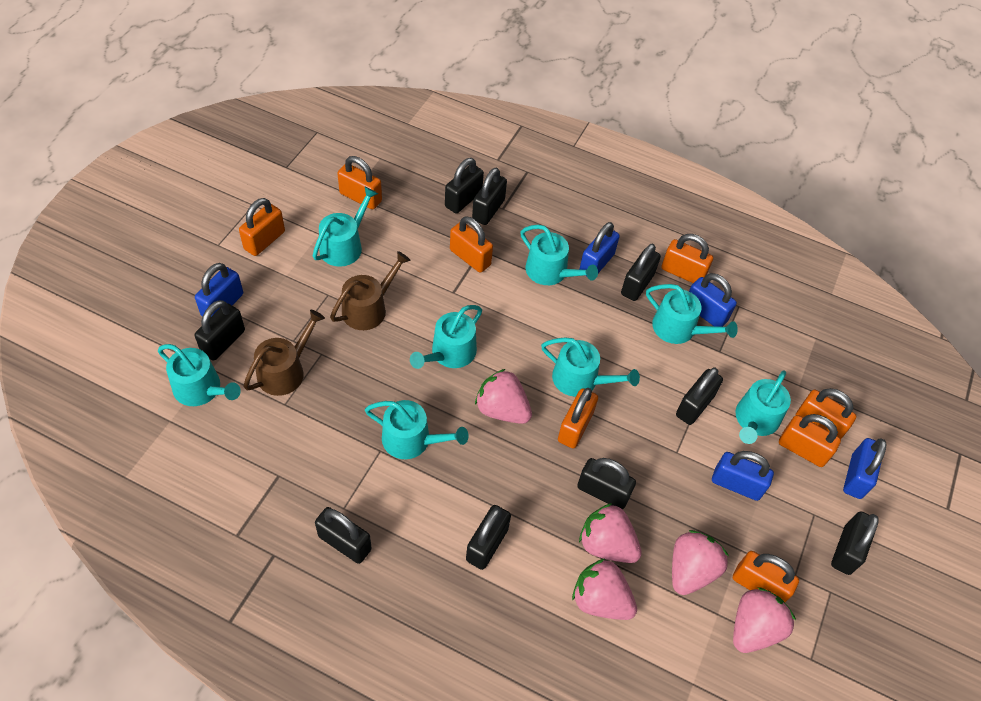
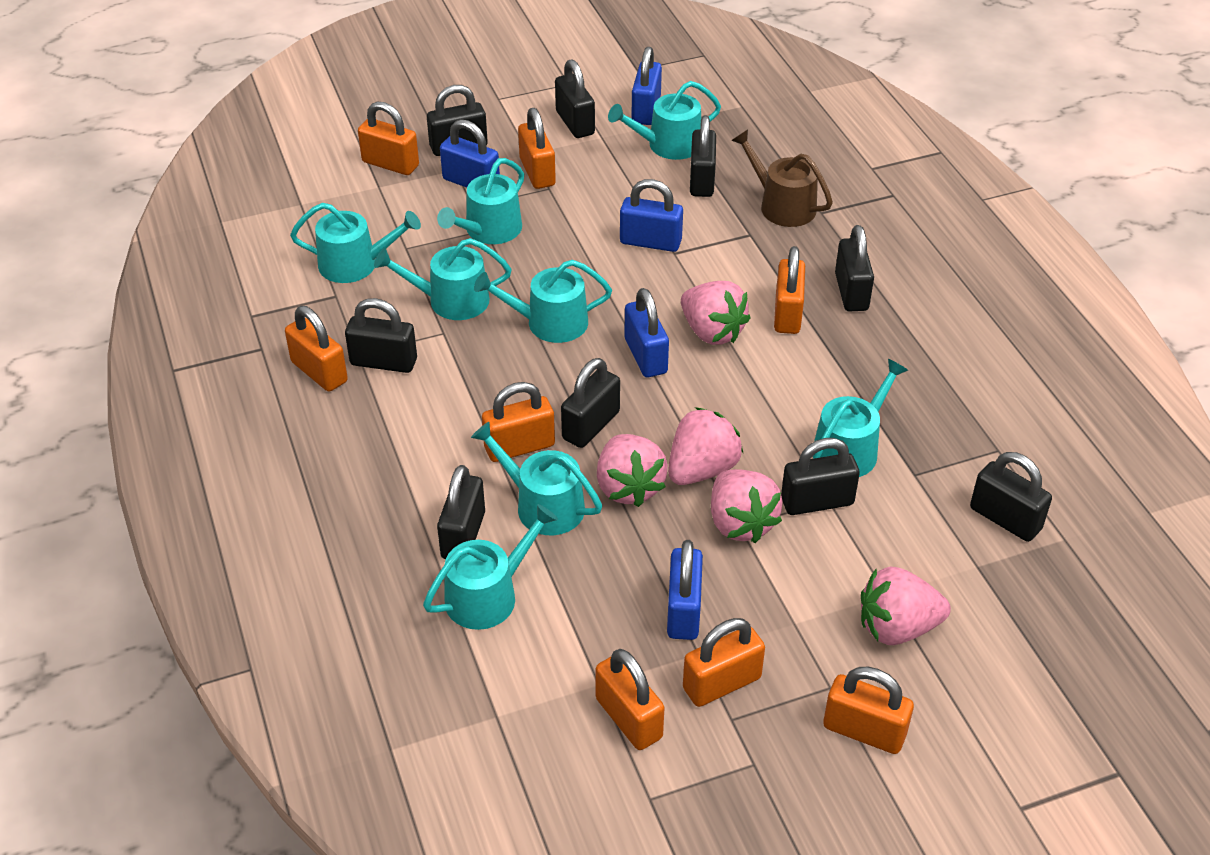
brown watering can: [244,310,325,396] [330,251,411,330] = 2 -> [731,130,833,227] = 1

